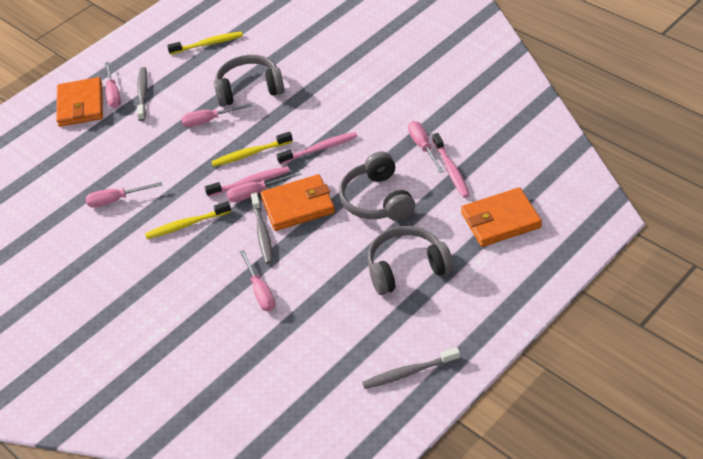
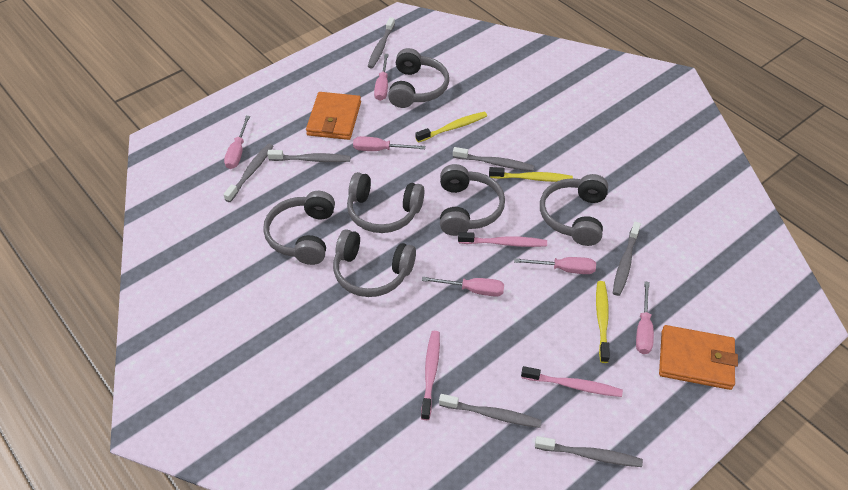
grey headphones: [214,55,285,107] [339,152,415,221] [367,226,453,295] = 3 -> [263,191,335,265] [333,229,416,297] [347,172,425,233] [388,48,449,108] [440,164,505,236] [540,174,608,246] = 6
grey toothbrush: [137,67,148,121] [251,193,273,264] [362,347,460,389] = 3 -> [223,144,273,202] [267,150,350,162] [368,17,395,69] [439,394,542,428] [453,147,534,171] [535,436,643,467] [613,222,641,296] = 7
orange wallet: [56,77,103,127] [261,174,335,231] [461,187,542,247] = 3 -> [306,92,361,140] [659,325,738,390] = 2

